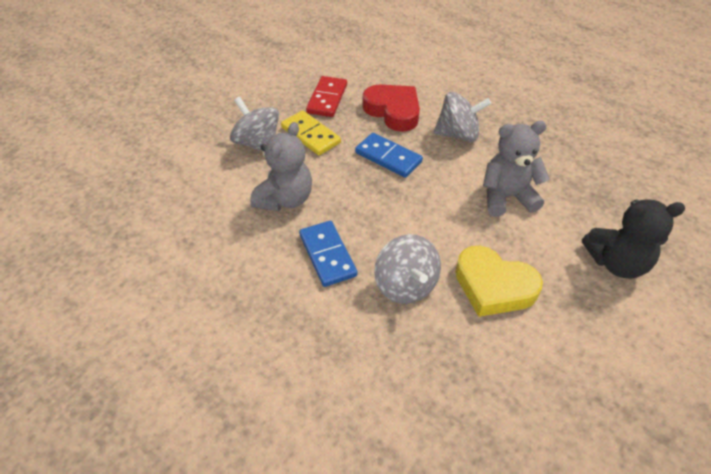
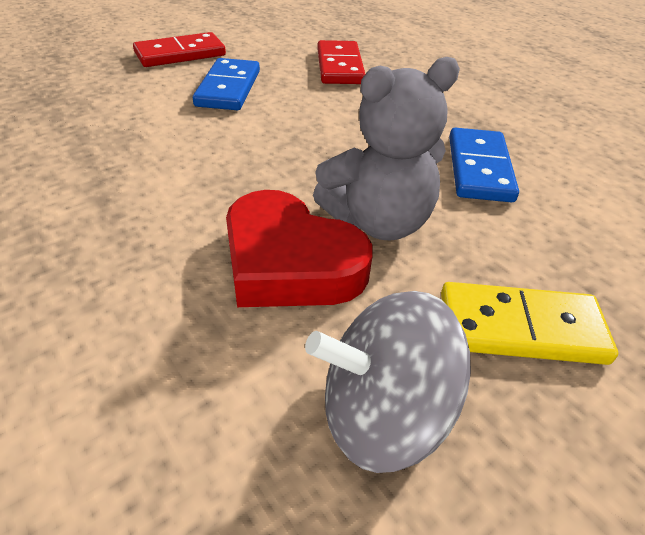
black teddy bear: [582,199,685,279] = 1 -> none = 0
grey spinning top: [230,97,279,151] [374,234,441,304] [434,92,491,142] = 3 -> [305,291,471,473] = 1
grey teddy bear: [250,122,312,211] [483,121,550,217] = 2 -> [313,57,460,241] = 1
red domino: [306,76,347,117] = 1 -> [133,32,226,67] [317,40,365,84] = 2
yellow heart: [455,246,543,317] = 1 -> none = 0

